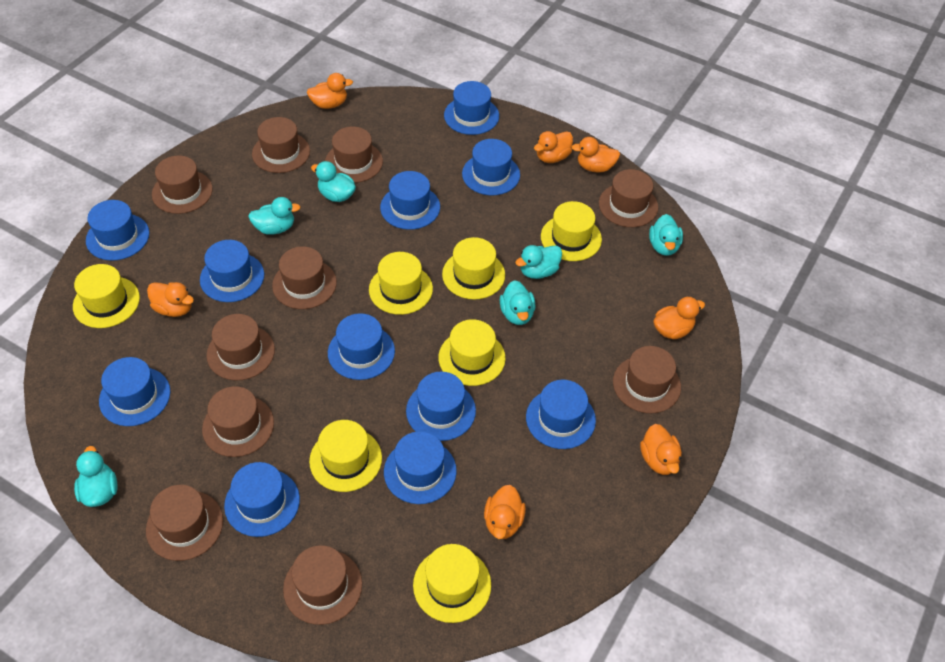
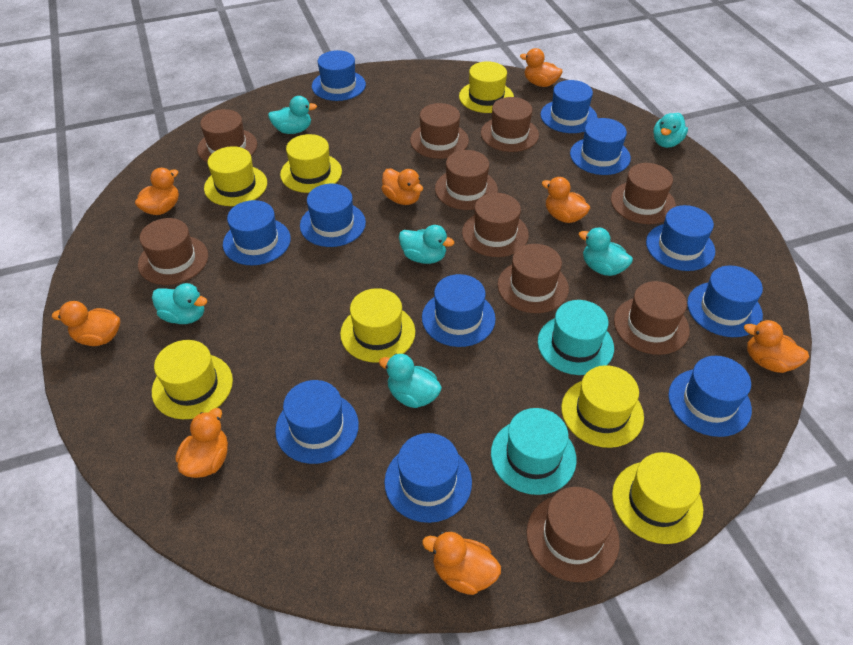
orange duck: [147,282,194,317] [307,73,353,109] [484,485,526,539] [534,131,573,163] [571,137,620,172] [640,424,682,475] [653,297,705,339] = 7 -> [52,301,120,346] [135,168,179,215] [175,408,228,478] [382,168,423,205] [422,532,501,595] [520,48,563,87] [542,177,590,223] [744,320,809,373] = 8
turquoise hat: none = 0 -> [491,408,577,495] [538,300,614,375] = 2

